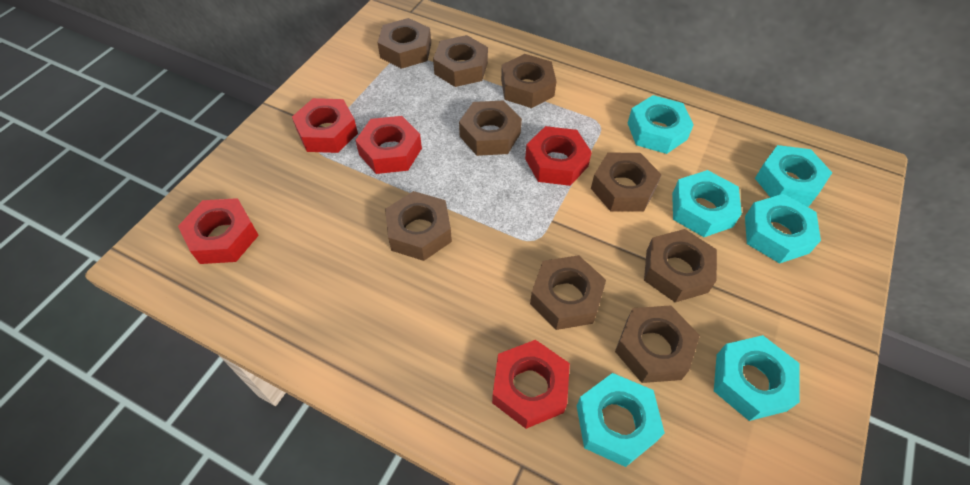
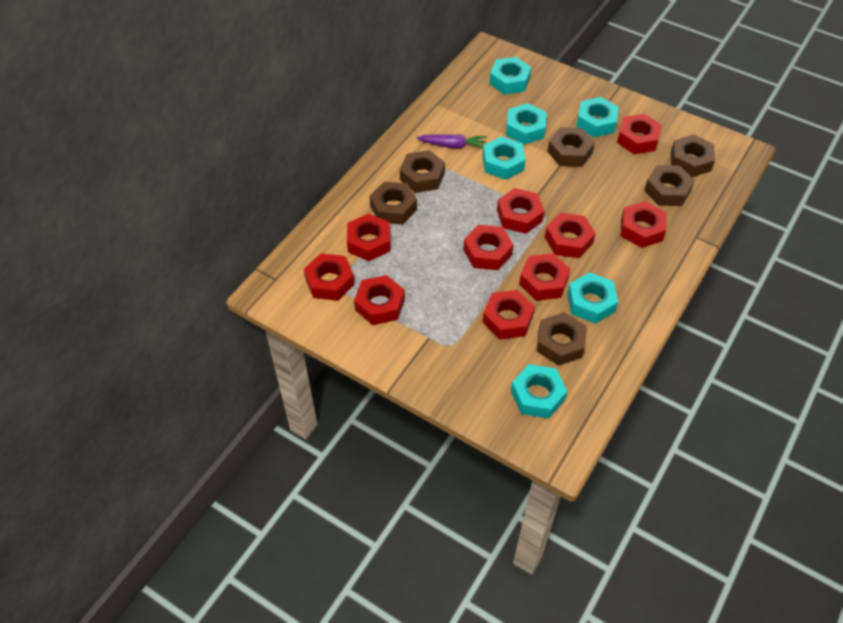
brown nut: [377,18,431,69] [385,191,452,261] [433,35,488,87] [459,100,522,156] [501,54,556,108] [530,255,606,330] [591,153,662,211] [615,305,700,383] [644,229,717,302] = 9 -> [370,182,417,225] [400,150,445,193] [537,312,587,366] [547,127,595,167] [644,165,695,206] [671,134,715,177] = 6
purple carrot: none = 0 -> [416,134,487,149] = 1
red nut: [178,198,259,264] [292,98,358,153] [355,116,422,174] [492,340,570,429] [525,126,592,186] = 5 -> [304,253,355,301] [347,213,390,261] [354,275,405,325] [463,225,514,270] [483,290,535,339] [497,188,544,234] [519,253,570,301] [545,213,596,258] [617,114,662,154] [621,201,666,248] = 10

